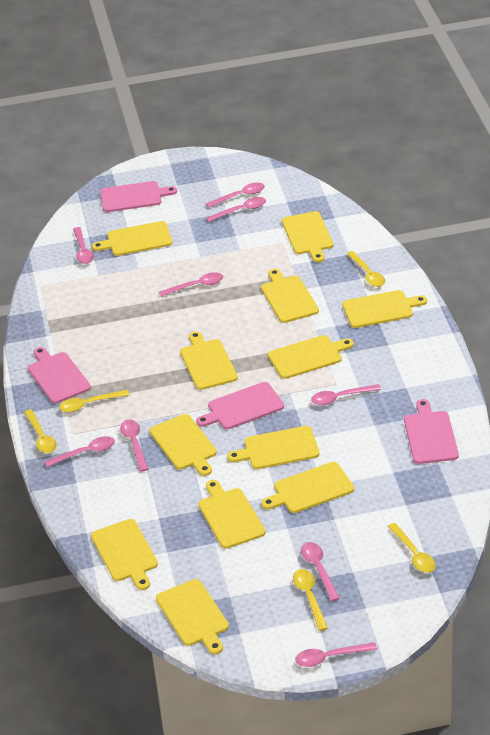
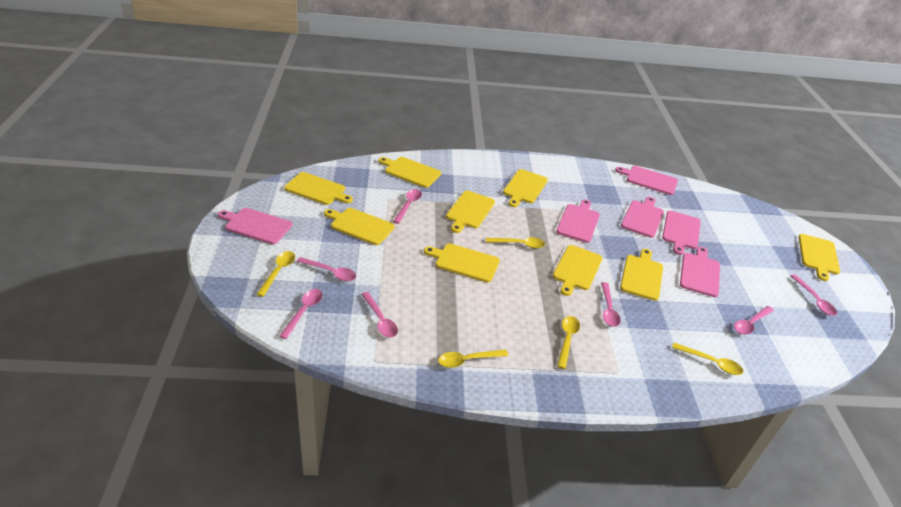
pink cutting board: [28,347,91,404] [100,181,177,212] [196,382,284,429] [404,399,459,464] = 4 -> [218,208,292,244] [556,199,600,243] [615,166,678,195] [621,197,664,238] [662,211,701,255] [680,247,720,297] = 6
pink spoon: [44,436,115,467] [73,227,94,264] [120,420,148,472] [159,272,223,297] [206,183,265,208] [206,197,266,222] [295,642,377,667] [301,542,340,601] [311,384,381,405] = 9 -> [279,289,323,339] [297,257,356,281] [361,292,398,338] [393,189,422,224] [601,282,621,327] [734,306,774,335] [790,274,837,316] = 7
yellow cutting board: [91,519,158,590] [92,221,172,256] [150,414,217,476] [156,579,229,654] [180,331,238,390] [198,480,266,549] [227,426,320,469] [261,269,319,323] [261,462,354,513] [268,335,354,379] [282,211,333,262] [342,290,427,328] = 12 -> [284,172,353,205] [324,208,395,245] [379,157,441,188] [424,243,500,282] [446,191,495,233] [503,169,548,207] [553,245,602,296] [620,249,663,301] [798,234,840,281] = 9

